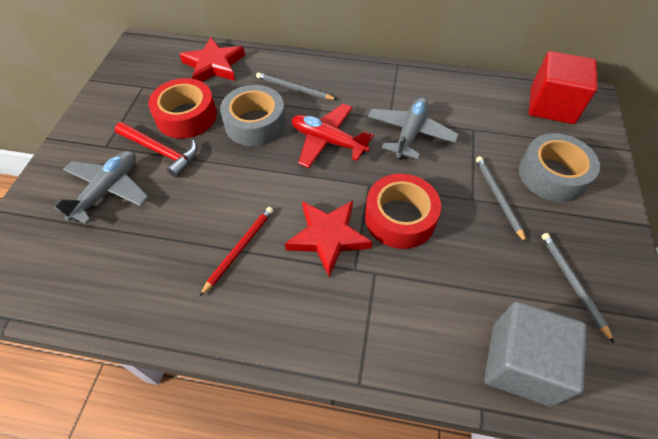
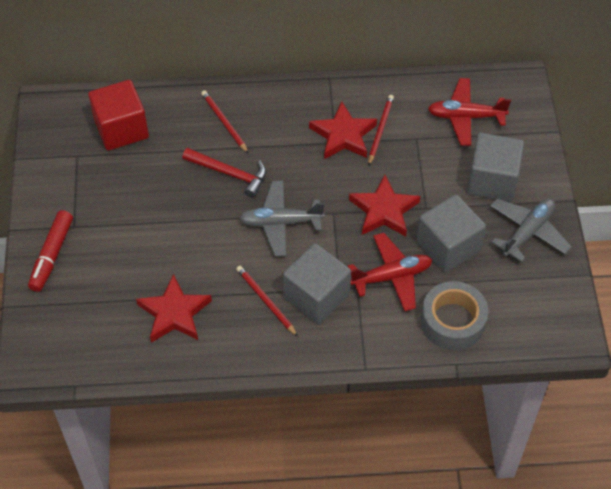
grey cube: [484,301,587,407] = 1 -> [283,243,351,324] [416,194,486,273] [467,133,524,202] = 3
grey pencil: [256,72,337,100] [476,156,527,244] [541,233,614,343] = 3 -> none = 0
grey tape: [220,85,286,146] [519,133,600,202] = 2 -> [421,281,488,350] = 1
red marker: none = 0 -> [28,210,73,292] = 1
red pencil: [199,207,273,297] = 1 -> [201,90,249,154] [236,266,298,337] [368,95,394,166] = 3
red plane: [292,104,374,168] = 1 -> [348,233,432,311] [428,78,511,146] = 2
red star: [179,37,245,82] [285,201,372,277] = 2 -> [136,274,212,343] [309,101,377,159] [349,175,420,236] = 3
red tape: [148,78,217,139] [365,174,441,249] = 2 -> none = 0

